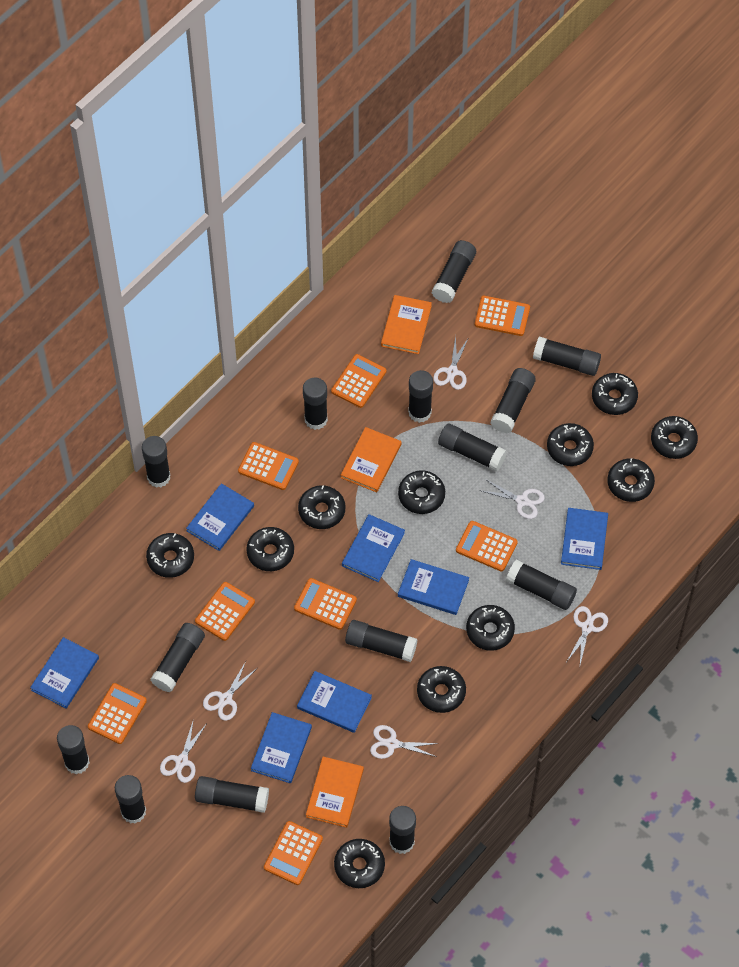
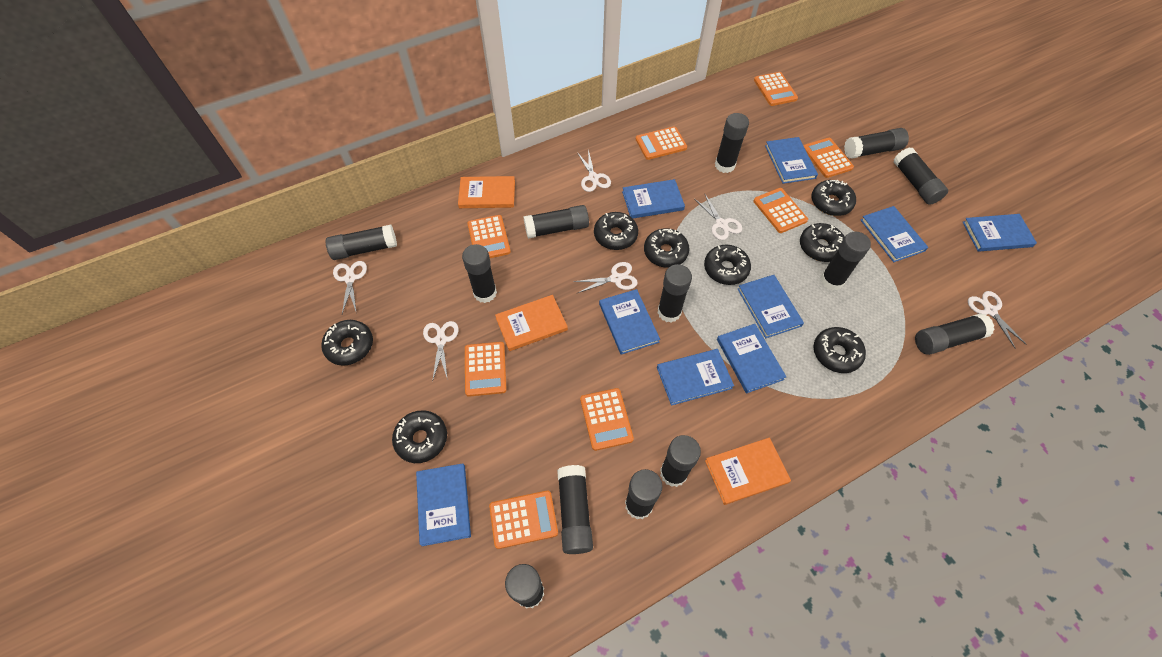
black donut: [146,533,194,578] [246,527,294,571] [298,485,345,529] [334,839,385,888] [398,470,445,514] [417,666,466,713] [466,605,515,651] [547,423,594,466] [592,373,638,415] [607,458,655,502] [651,416,698,459] = 11 -> [321,320,373,366] [392,410,447,463] [594,212,638,250] [644,228,690,268] [704,245,751,285] [800,223,845,262] [811,180,856,216] [813,327,866,373] = 8
black glue stick: [57,725,90,774] [115,775,146,824] [142,436,170,488] [151,623,205,692] [195,776,269,813] [303,378,328,430] [345,620,418,662] [389,806,416,854] [408,370,433,423] [432,240,476,303] [438,424,507,472] [490,368,536,433] [506,560,577,610] [533,336,601,376] = 14 -> [326,225,397,260] [462,244,497,303] [505,564,544,609] [524,205,589,239] [557,465,593,554] [625,469,662,519] [658,264,692,322] [660,435,701,487] [715,113,749,173] [820,232,871,290] [844,128,909,159] [894,147,948,205] [915,313,995,355] = 13
blue book: [30,637,99,708] [186,483,254,551] [251,712,312,784] [297,671,372,733] [342,514,405,582] [398,559,469,615] [561,508,608,570] = 7 -> [416,463,471,546] [599,289,660,355] [622,179,685,218] [657,349,734,406] [717,324,786,394] [737,275,804,338] [765,137,818,184] [861,206,928,262] [963,214,1037,252] = 9

